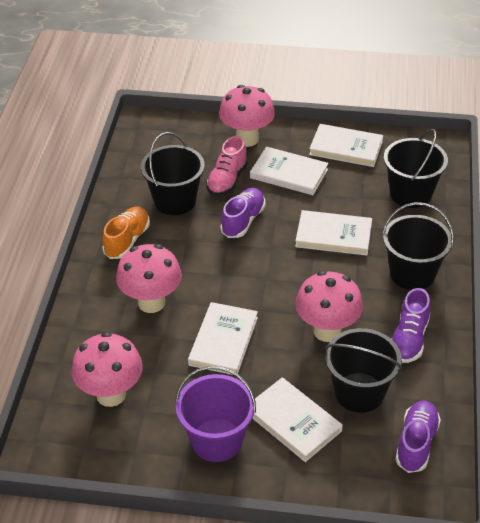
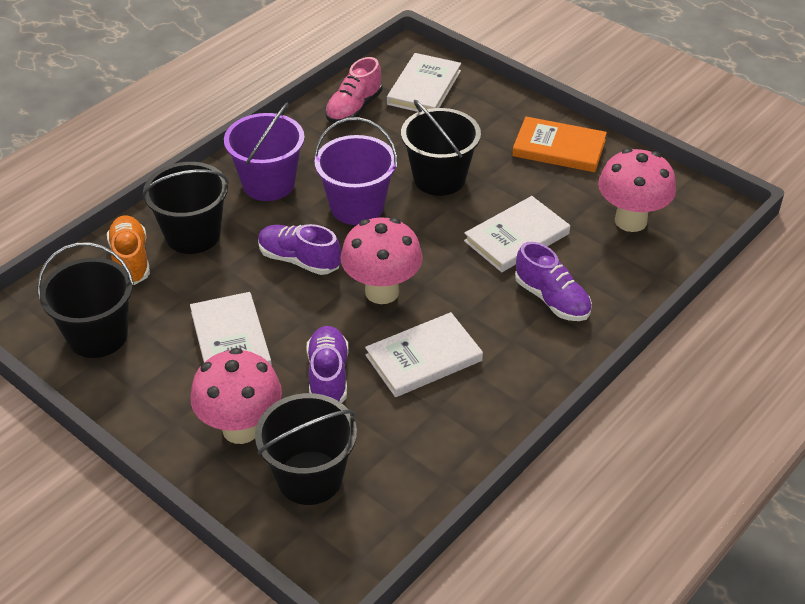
orange book: none = 0 -> [512,117,607,172] = 1
pink mushroom: [71,332,143,407] [116,244,182,313] [219,85,275,147] [295,271,363,342] = 4 -> [190,348,282,444] [341,217,423,304] [598,148,676,232] = 3
purple bucket: [175,366,256,462] = 1 -> [224,103,305,201] [314,117,398,225] = 2
white book: [188,302,258,375] [250,147,329,195] [252,377,343,462] [295,210,372,256] [309,124,383,167] = 5 -> [190,292,272,366] [365,312,483,397] [387,53,461,112] [464,196,570,272] = 4

